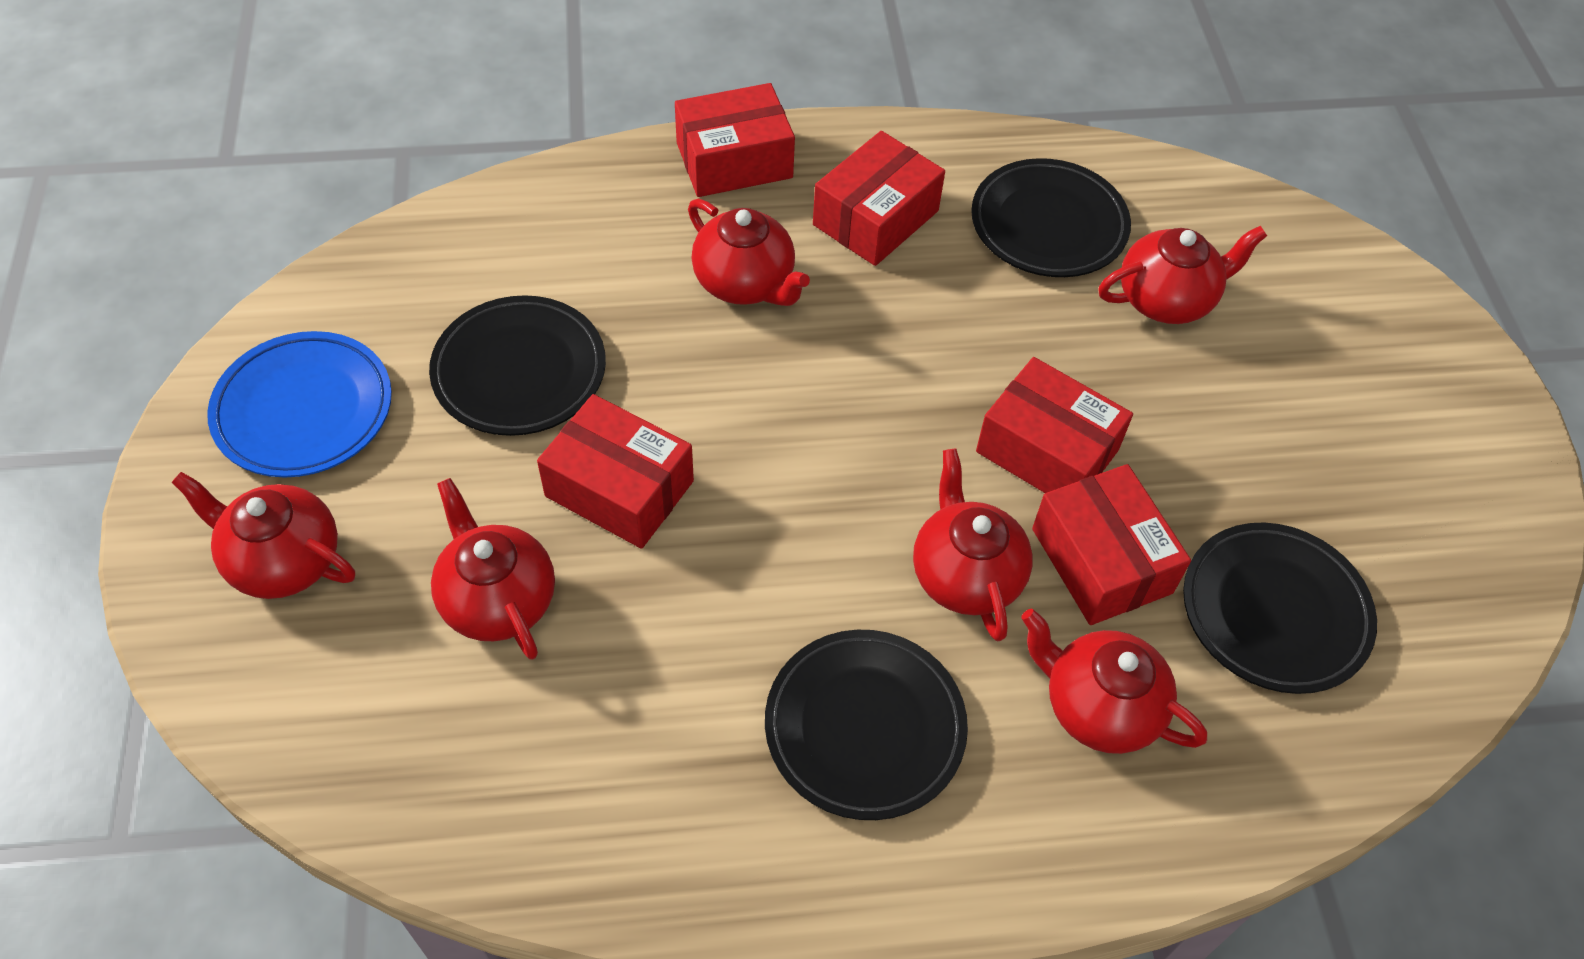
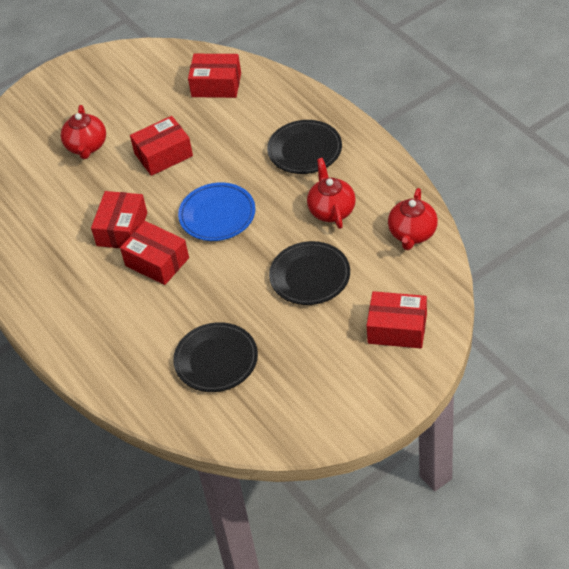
black plate: [429,295,606,436] [765,630,968,820] [971,158,1131,277] [1183,523,1377,694] = 4 -> [173,322,258,392] [267,120,342,174] [269,241,350,305] = 3
red teapot: [171,472,355,599] [431,478,555,660] [688,199,810,306] [913,449,1033,641] [1021,609,1207,754] [1098,226,1267,324] = 6 -> [61,105,106,159] [307,158,356,229] [388,188,438,250] = 3

